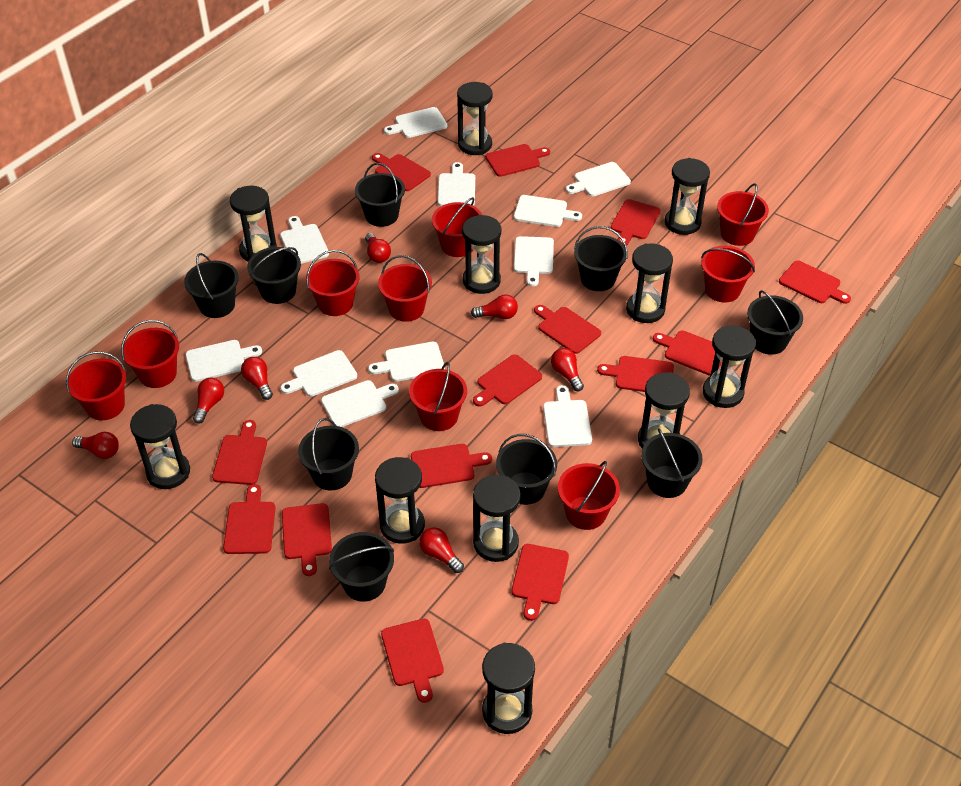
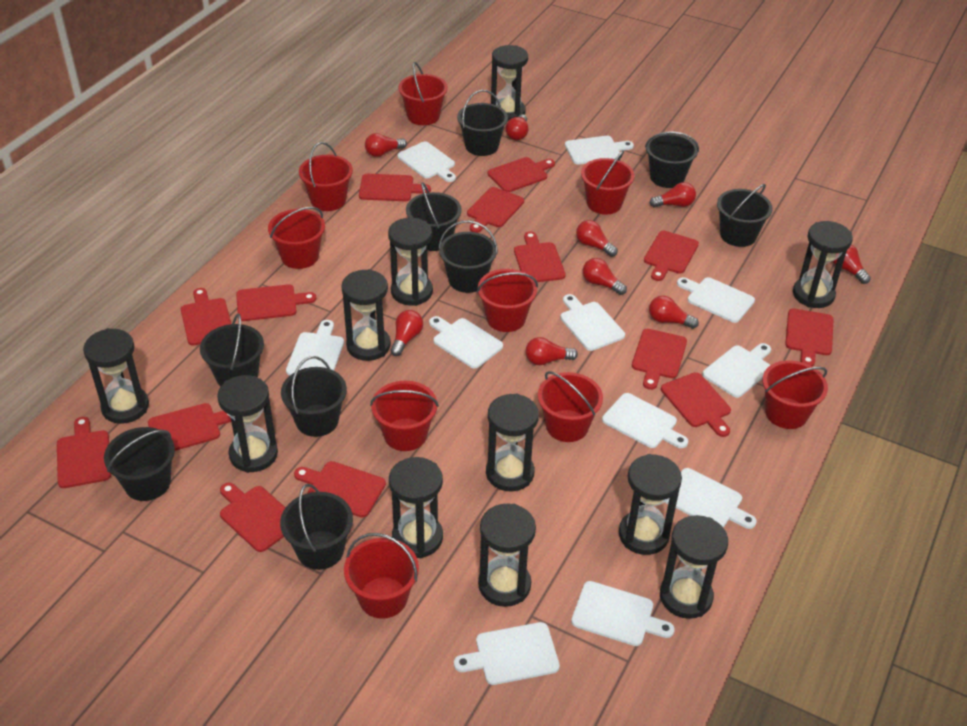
red light bulb: [72,432,119,459] [193,378,224,424] [241,357,273,400] [365,233,391,263] [419,527,464,573] [471,294,518,319] [551,348,584,391] = 7 -> [365,133,407,157] [390,310,423,356] [505,114,528,140] [525,337,578,365] [576,220,618,257] [583,258,627,295] [649,182,696,207] [649,295,699,329] [833,244,871,284] = 9

